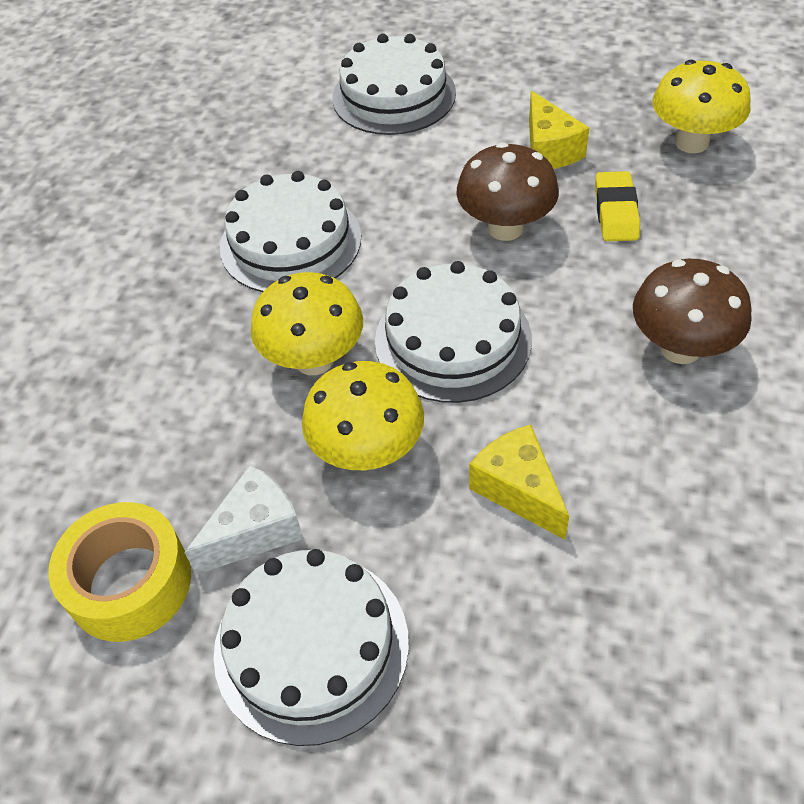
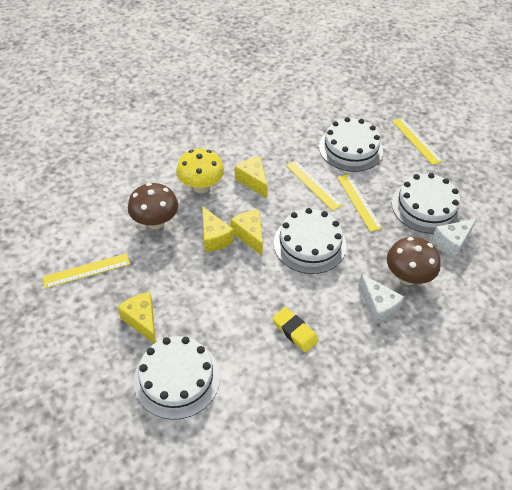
white cheese: [184,464,303,575] = 1 -> [358,274,404,325] [432,218,477,259] = 2
yellow cheese: [469,424,569,540] [529,91,589,169] = 2 -> [118,292,156,343] [202,206,234,252] [230,210,263,256] [235,157,268,198] = 4
yellow mushroom: [251,272,363,375] [302,361,424,470] [653,60,751,153] = 3 -> [176,148,224,193] = 1
yellow ruler: none = 0 -> [43,253,130,288] [286,160,343,211] [337,174,382,232] [392,118,443,165] = 4
yellow tape: [48,502,191,642] = 1 -> none = 0

